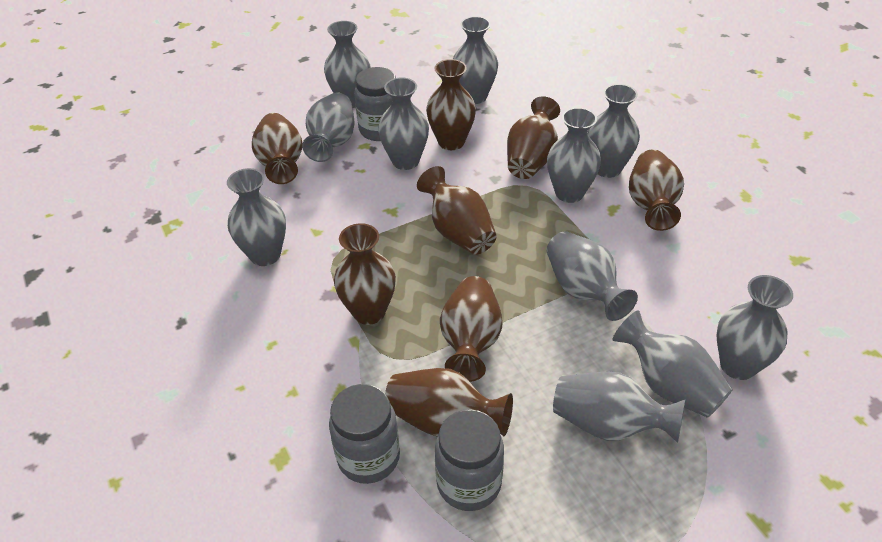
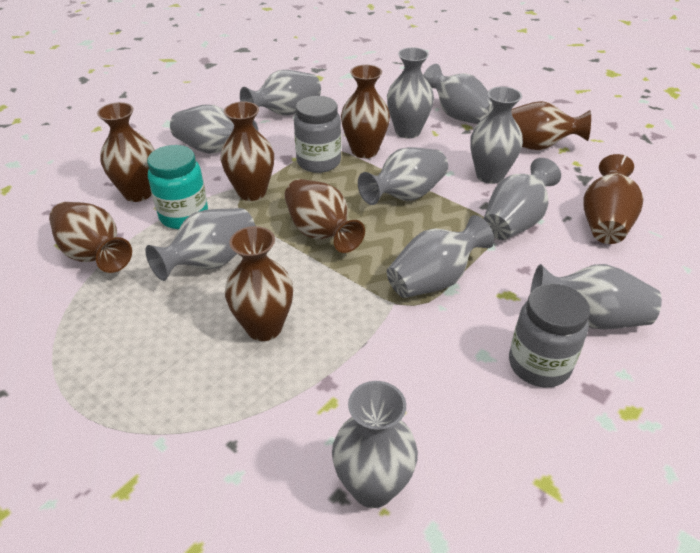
grey jar: [329,384,400,484] [354,67,396,141] [435,409,504,511] = 3 -> [294,96,341,173] [509,284,590,387] = 2
turquoise jar: none = 0 -> [147,145,208,229] = 1

